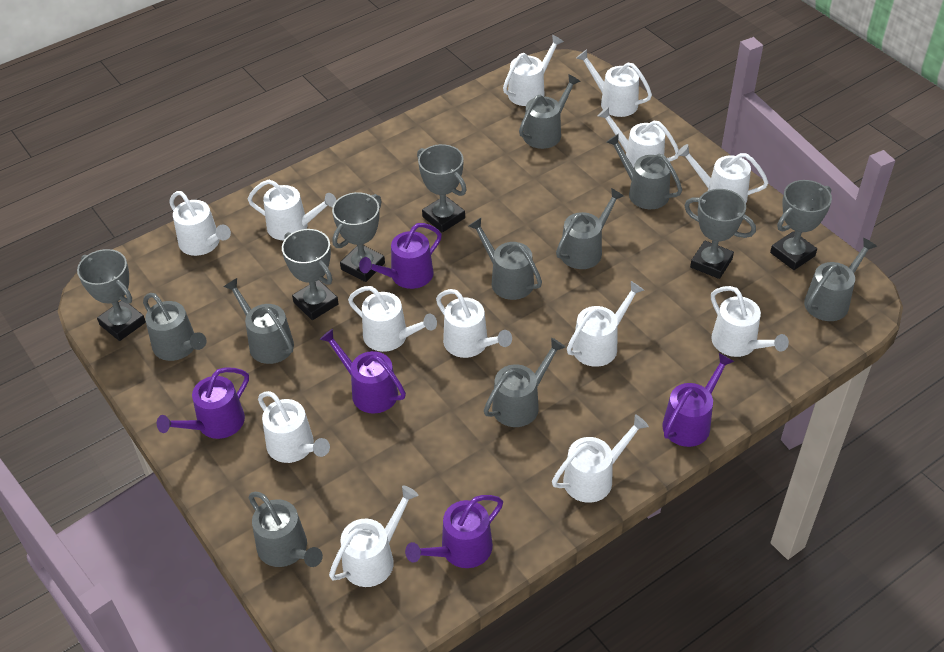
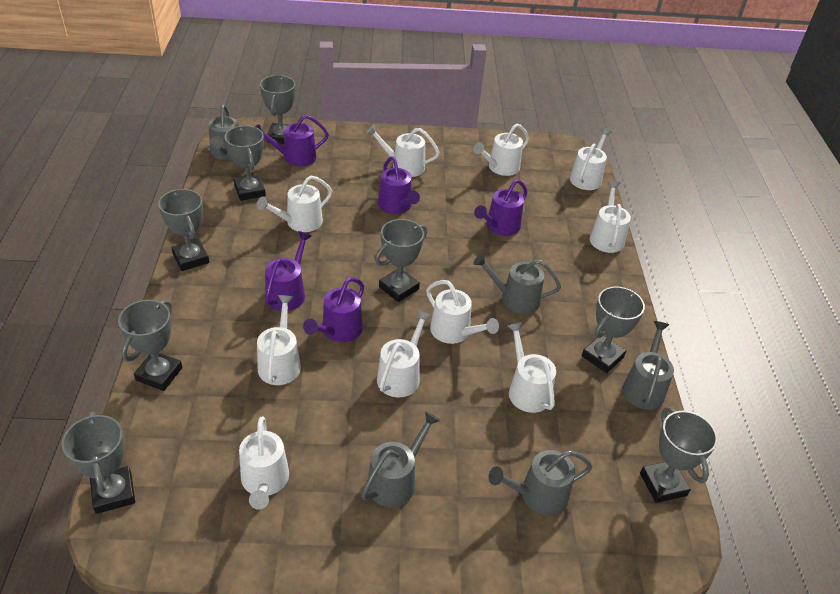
grey trophy: [77,249,146,341] [282,229,339,320] [332,192,385,282] [417,144,467,232] [684,189,756,279] [770,180,832,270] = 6 -> [62,412,135,514] [118,299,182,391] [158,189,209,271] [224,125,266,201] [260,75,296,144] [375,219,427,302] [582,286,645,373] [640,407,718,503] = 8
grey watering can: [143,293,207,361] [223,278,294,364] [248,492,323,567] [469,218,542,300] [484,338,566,427] [519,74,581,149] [556,188,624,269] [607,134,682,209] [804,237,877,321] = 9 -> [209,105,239,160] [361,411,440,507] [473,253,561,314] [488,450,592,515] [623,321,674,410] = 5
white watering can: [169,191,231,256] [248,180,336,241] [258,391,330,463] [329,485,419,587] [348,286,437,352] [436,289,512,358] [503,35,564,106] [552,414,649,503] [567,281,644,367] [576,49,652,117] [598,107,679,168] [677,144,768,202] [711,286,789,357] = 13 -> [239,417,289,510] [257,176,332,232] [257,295,301,385] [366,125,440,177] [377,310,432,397] [426,280,499,344] [473,124,529,176] [507,322,556,413] [570,127,612,190] [590,181,631,253] = 10

